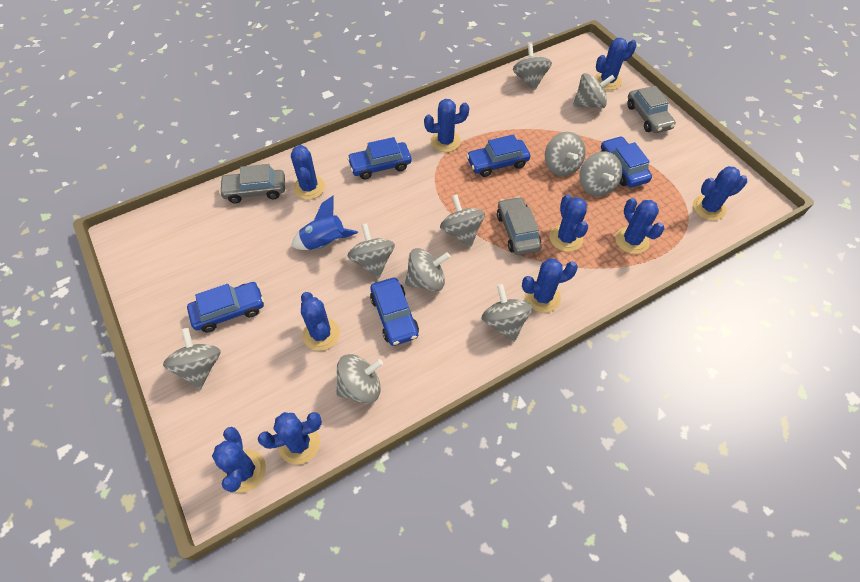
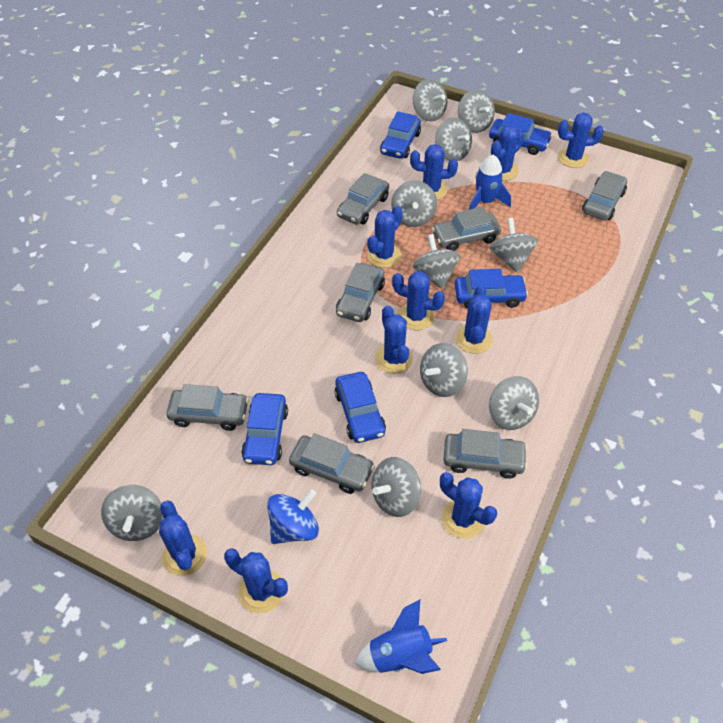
blue rocket: [291,196,358,250] = 1 -> [355,600,447,674] [469,155,511,210] = 2
blue spinning top: none = 0 -> [267,489,319,544] = 1
grey car: [219,164,285,203] [497,197,542,255] [627,86,676,133] = 3 -> [166,384,249,431] [289,433,375,494] [336,263,385,322] [337,173,389,225] [432,207,501,251] [443,429,527,479] [582,171,627,220] = 7

